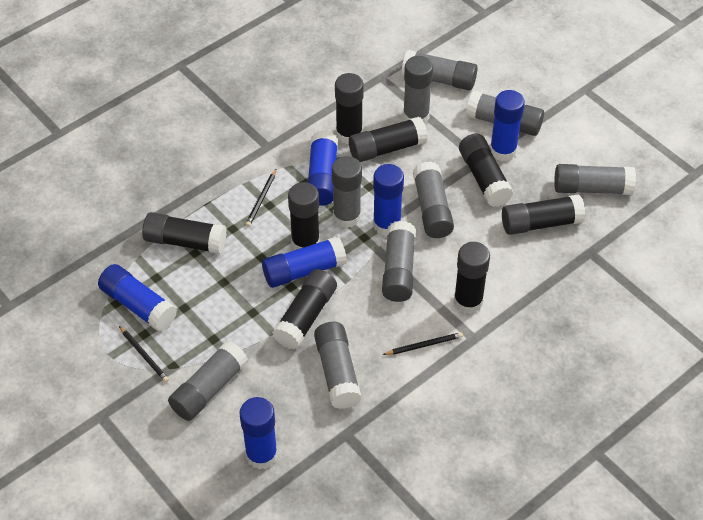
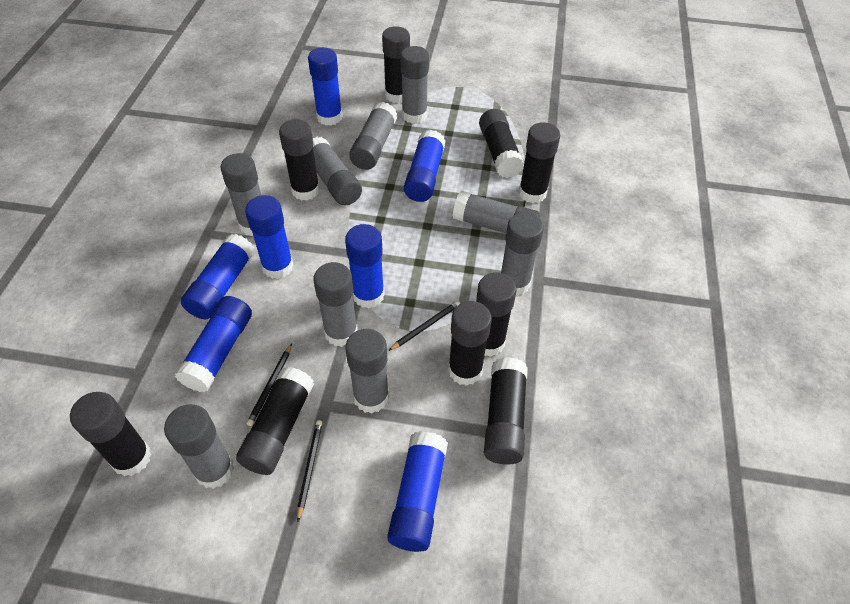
black glue stick: [142,212,227,254] [272,269,337,349] [288,182,320,250] [335,73,364,144] [349,117,428,162] [454,242,490,314] [459,133,513,207] [502,194,585,235] = 8 -> [70,392,151,476] [236,367,314,475] [279,119,320,201] [382,26,410,103] [448,301,492,386] [476,272,517,357] [479,109,524,178] [484,357,528,465] [519,122,560,203] = 9
blue glue stick: [98,264,177,332] [239,397,278,470] [262,236,347,288] [307,130,338,206] [373,164,404,235] [490,90,525,161] = 6 -> [175,296,252,392] [181,234,255,319] [245,195,294,279] [308,48,342,126] [345,224,385,308] [387,431,448,552] [404,130,445,202] = 7

